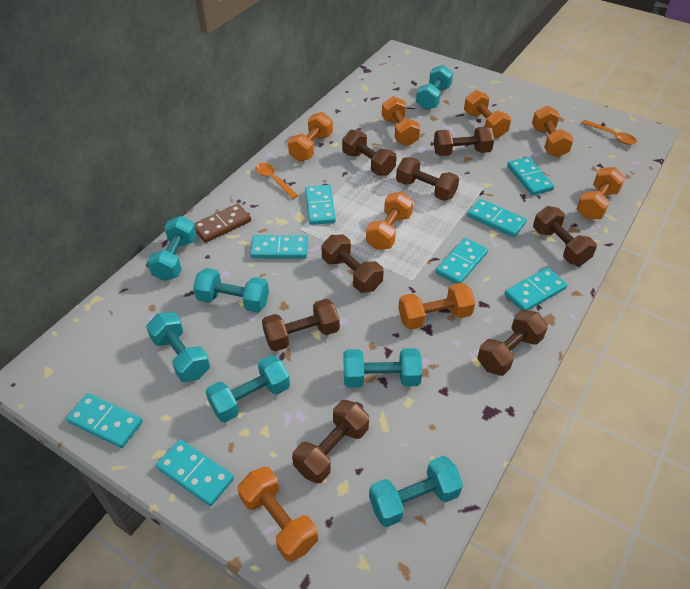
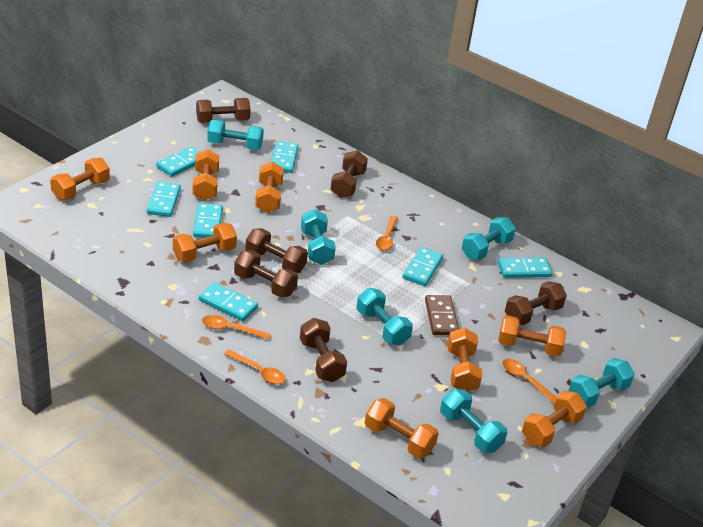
brown dumbbell: [262,299,340,351] [292,400,369,484] [321,234,384,293] [342,130,397,176] [396,157,459,201] [434,127,494,156] [477,309,548,376] [533,206,597,265] = 8 -> [196,98,251,123] [234,250,298,298] [245,228,308,273] [300,318,347,382] [330,150,368,198] [505,281,567,325] = 6
orange spoon: [256,163,298,199] [582,120,637,145] = 2 -> [202,315,270,339] [224,349,286,384] [376,216,398,251] [502,359,557,404] = 4
turquoise domino: [66,393,143,448] [156,439,234,506] [250,235,308,259] [305,185,336,225] [436,238,488,284] [467,199,527,237] [505,268,567,310] [507,157,554,195] = 8 -> [147,181,181,217] [156,146,200,177] [193,203,223,238] [199,282,258,321] [271,141,298,173] [402,247,443,286] [498,257,552,278] = 7
turquoise dumbbell: [146,312,210,382] [147,216,197,281] [193,268,269,312] [206,355,290,422] [344,348,422,388] [369,456,463,527] [416,65,453,110] = 7 -> [207,120,264,150] [301,209,336,265] [356,288,413,346] [440,389,508,453] [462,217,516,260] [569,358,635,408] = 6

